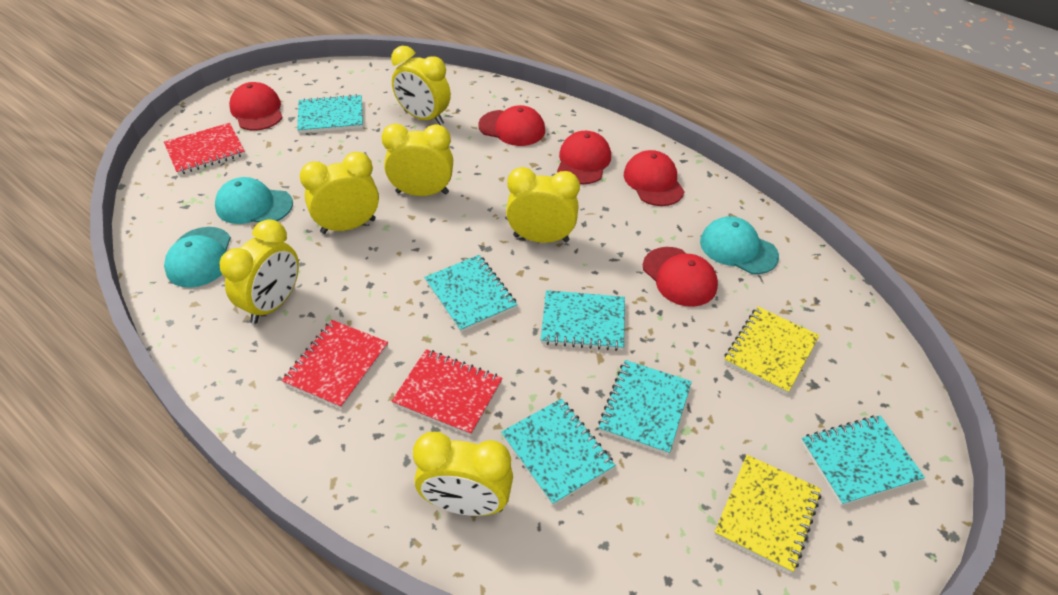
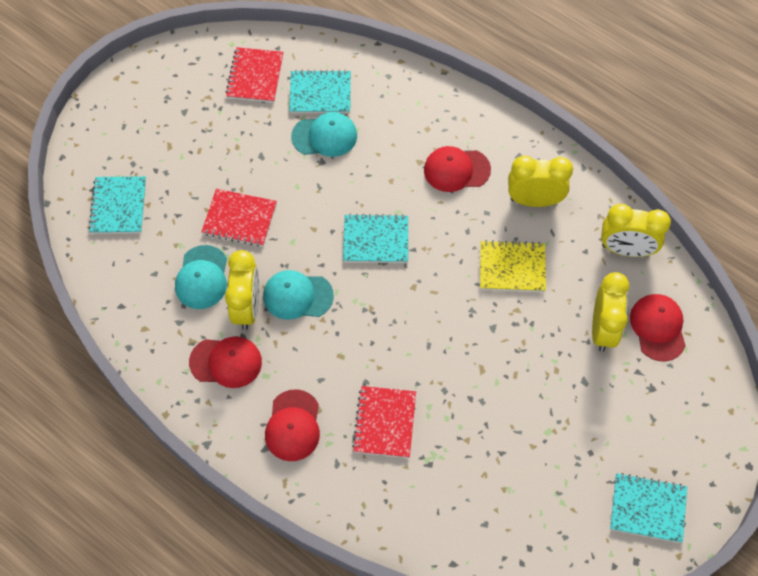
red cap: [229,82,283,131] [478,105,545,146] [557,131,611,184] [624,150,685,206] [643,247,718,307] = 5 -> [189,337,262,388] [265,389,320,461] [424,146,491,192] [630,294,686,361] = 4
turquoise notebook: [297,94,363,133] [424,255,517,332] [501,398,615,506] [541,290,625,351] [598,360,692,455] [801,415,925,506] = 6 -> [89,176,146,234] [289,70,351,113] [343,214,408,263] [610,473,687,543] = 4
yellow clock: [220,219,299,324] [300,152,379,234] [381,124,453,196] [391,46,451,125] [413,432,513,516] [506,167,580,243] = 6 -> [225,250,259,330] [508,155,573,207] [592,272,629,352] [601,204,671,257] = 4
yellow notebook: [714,455,821,573] [724,307,820,394] = 2 -> [480,240,546,292] = 1

